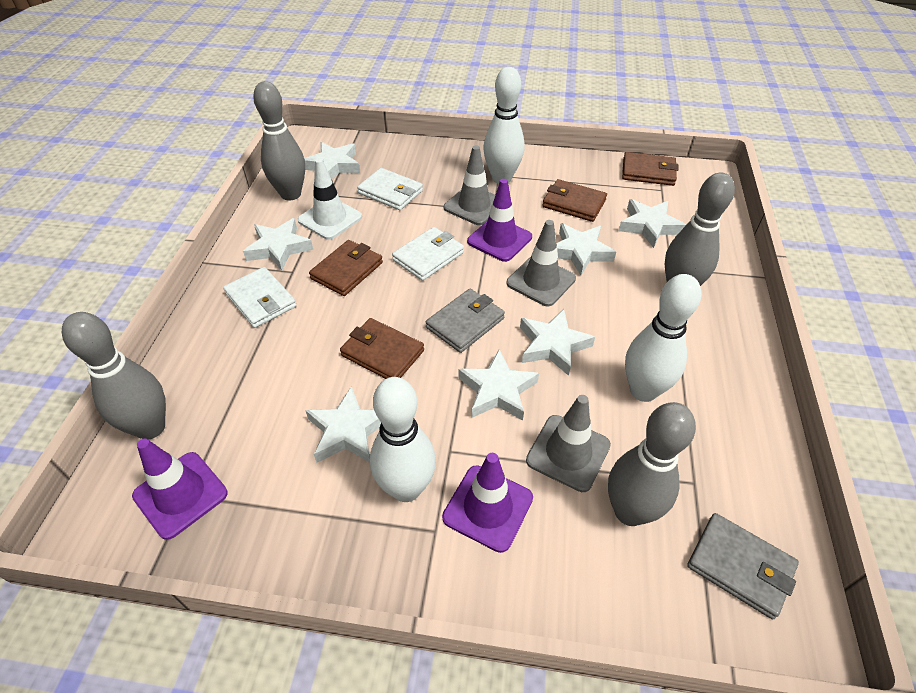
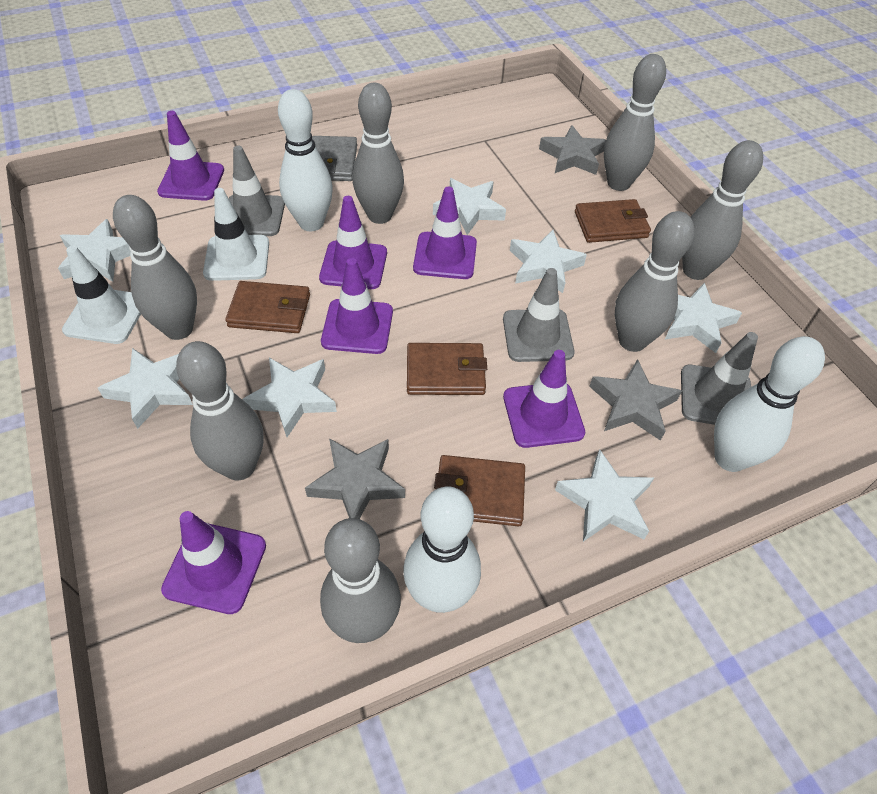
grey bowling pin: [62,312,166,440] [253,81,305,201] [608,402,696,526] [665,173,735,286] = 4 -> [113,195,197,340] [176,341,264,480] [320,518,401,643] [353,83,404,224] [604,54,666,191] [615,211,695,352] [682,140,763,280] = 7
grey star: none = 0 -> [305,438,405,519] [539,125,606,175] [589,359,682,441] = 3
grey wallet: [426,289,505,353] [687,513,799,619] = 2 -> [312,136,357,181] = 1
purple traffic cone: [132,439,228,540] [442,453,533,553] [467,179,532,262] = 3 -> [157,111,224,201] [161,511,266,614] [319,196,387,289] [321,258,393,354] [413,187,477,279] [503,350,585,448] = 6
white traffic cone: [298,158,362,240] = 1 -> [62,246,141,344] [203,188,269,281] = 2
white wallet: [223,267,297,328] [357,168,423,210] [392,227,464,281] = 3 -> none = 0

